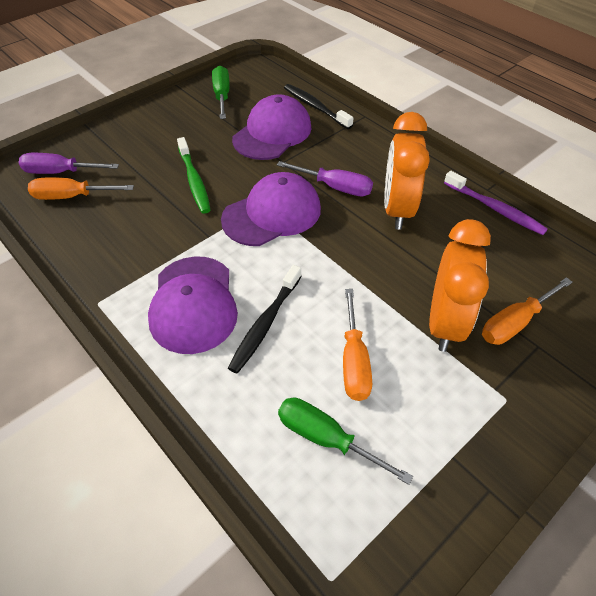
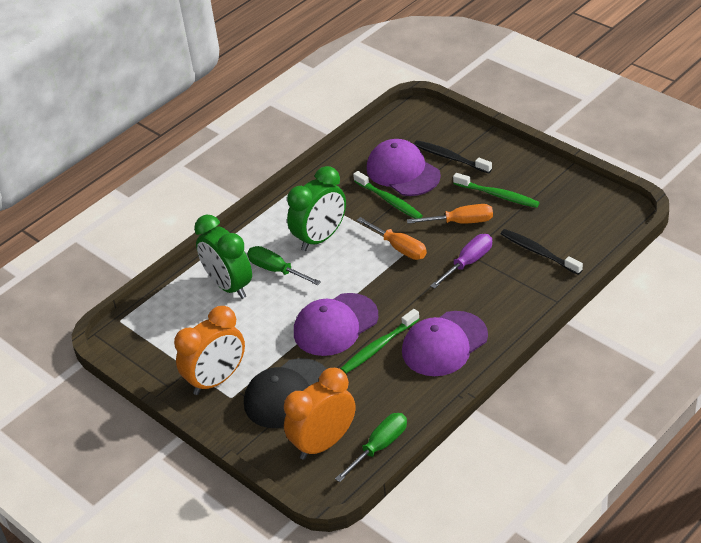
black cap: none = 0 -> [244,358,327,428] = 1
green clock: none = 0 -> [194,214,252,299] [287,166,346,251] = 2
green toothbrush: [177,137,210,214] = 1 -> [341,309,419,374] [353,171,423,219] [453,173,540,208] = 3
orange screwdriver: [28,177,134,200] [343,289,372,401] [482,277,573,345] = 3 -> [357,217,427,260] [407,204,493,224] = 2
purple screwdriver: [19,153,119,174] [277,161,373,196] = 2 -> [430,234,492,289] = 1
purple toothbrush: [444,171,548,235] = 1 -> none = 0

